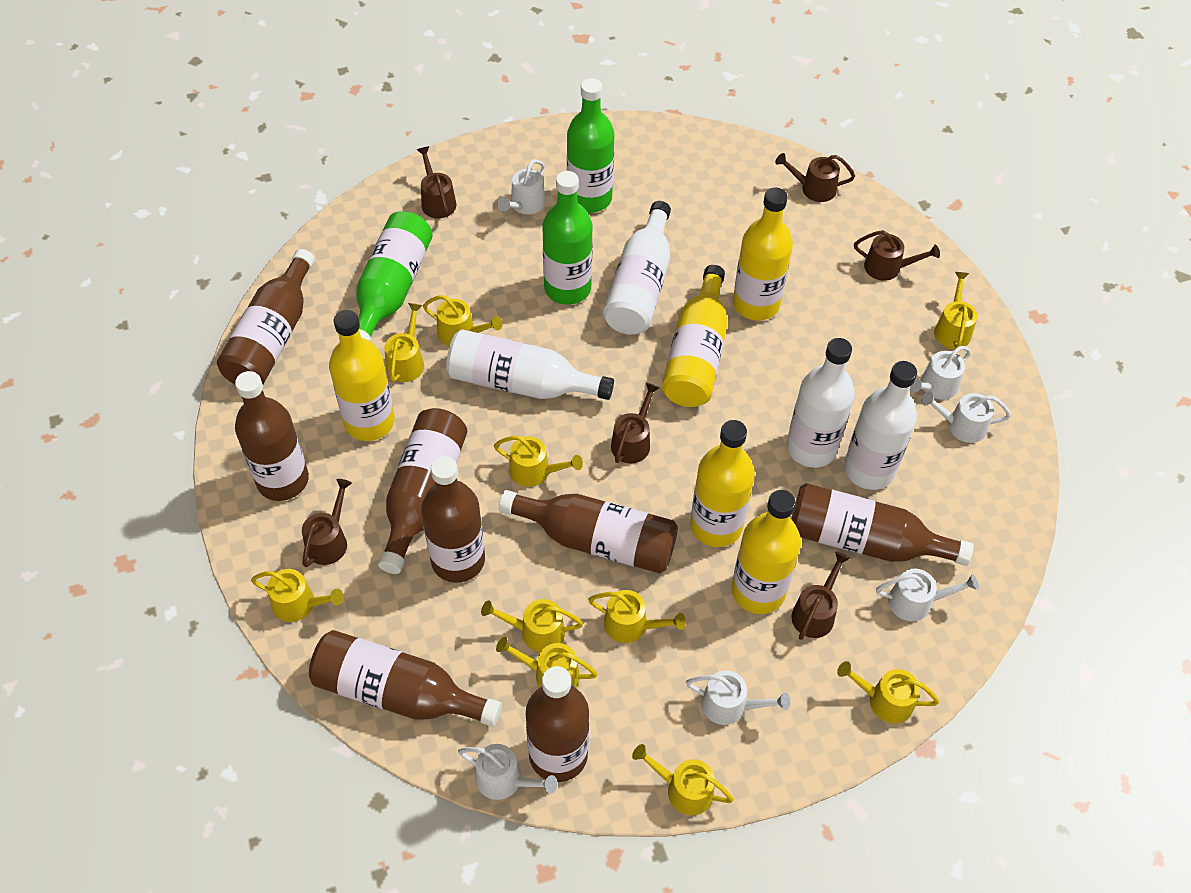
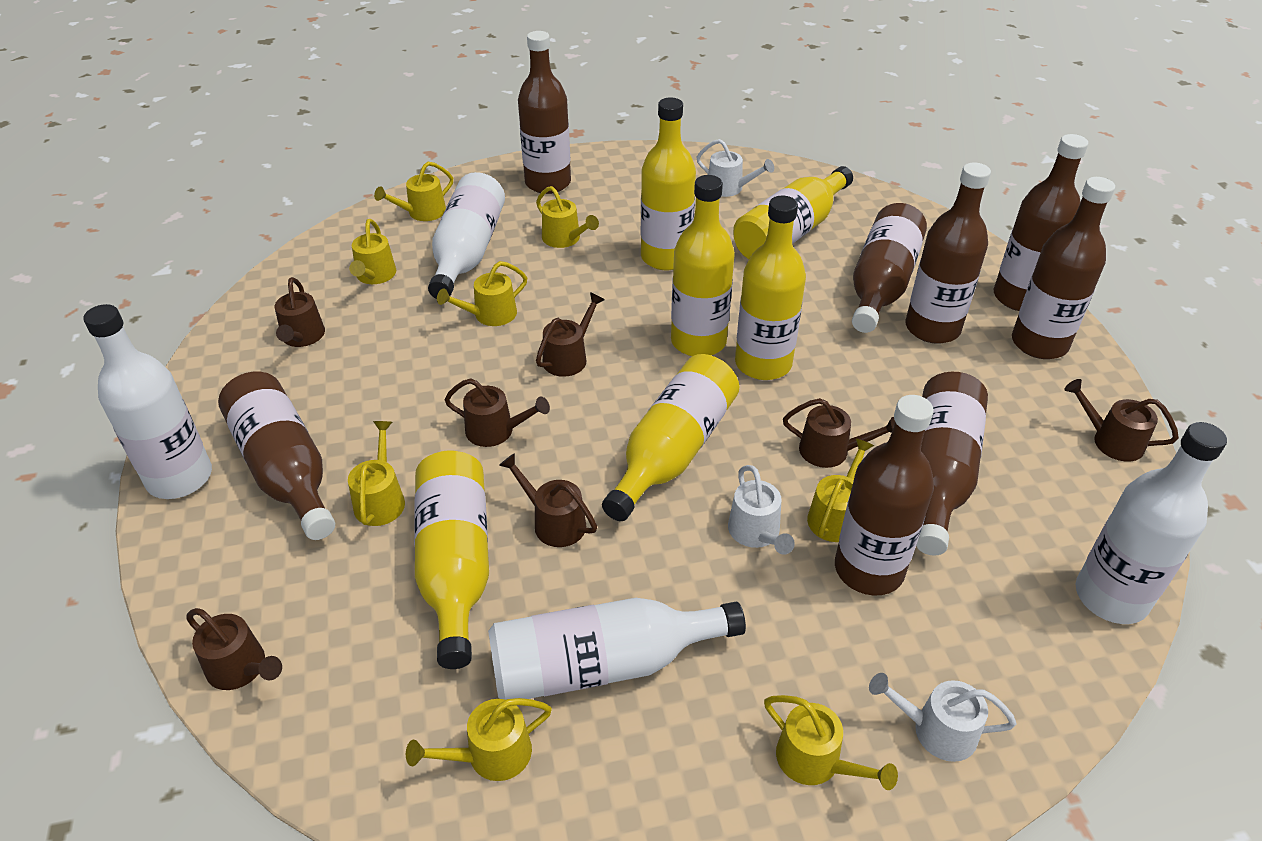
brown watering can: [302,479,352,567] [417,146,456,218] [611,383,660,463] [775,153,855,202] [792,552,850,640] [854,230,940,281] = 6 -> [187,608,282,690] [275,277,325,347] [444,378,550,447] [499,453,597,547] [536,292,605,377] [783,398,895,468] [1065,379,1179,462] = 7
green bottle: [356,211,433,341] [543,171,593,305] [567,78,615,213] = 3 -> none = 0
white watering can: [458,744,558,800] [498,159,546,214] [686,670,790,725] [876,569,979,621] [910,346,971,400] [921,392,1011,443] = 6 -> [696,139,774,197] [728,465,795,555] [869,673,1016,762] = 3
yellow bottle: [329,310,395,441] [662,265,728,407] [690,420,755,547] [732,490,801,614] [733,188,793,321] = 5 -> [414,450,489,669] [602,354,739,521] [641,97,696,270] [671,175,735,356] [733,166,853,259] [735,196,806,380] = 6
yellow watering can: [251,569,344,622] [384,303,424,382] [423,295,502,346] [481,599,583,652] [494,436,583,487] [496,637,597,688] [588,590,686,643] [632,744,734,816] [837,661,939,724] [934,272,977,349] = 10 -> [348,421,405,526] [349,219,396,284] [374,162,453,221] [406,698,552,781] [437,261,527,326] [536,186,599,248] [764,695,898,790] [807,439,874,542] = 8

